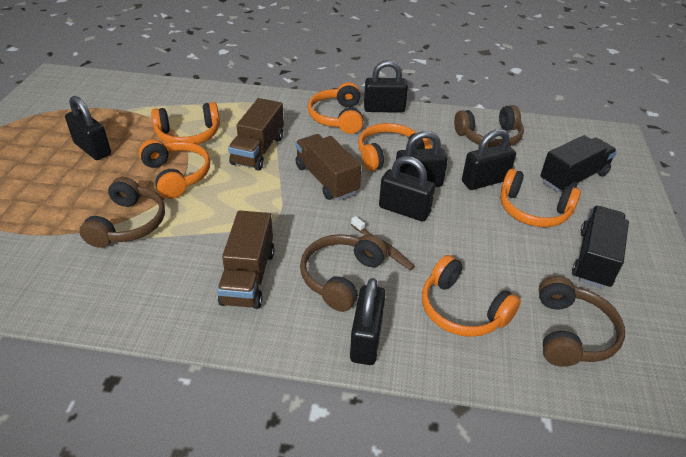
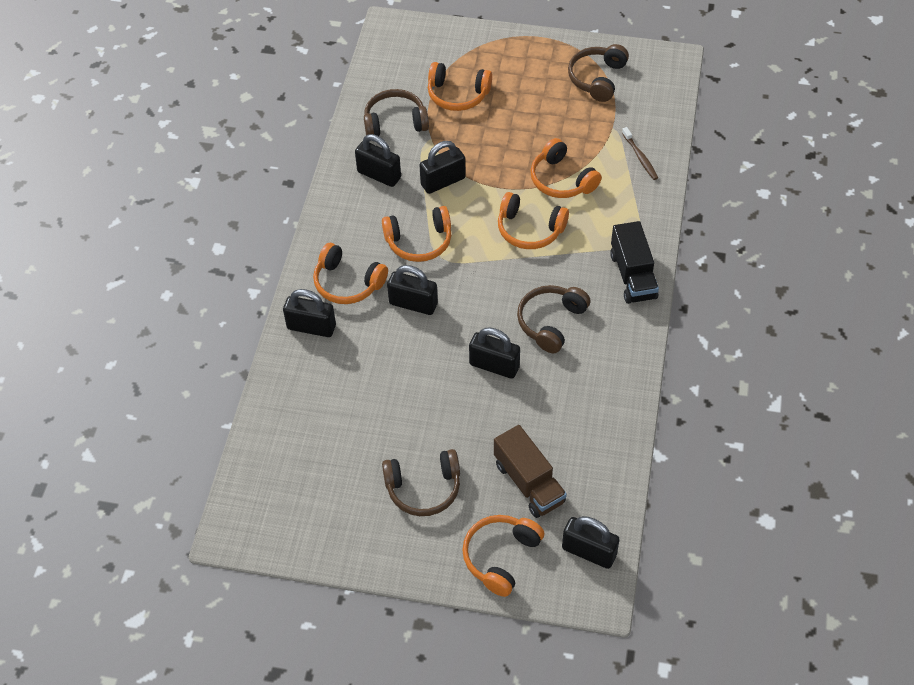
black truck: [540,135,617,192] [572,206,629,289] = 2 -> [610,221,659,304] = 1
brown truck: [217,210,274,309] [228,98,284,170] [295,134,361,200] = 3 -> [494,425,567,518] = 1

